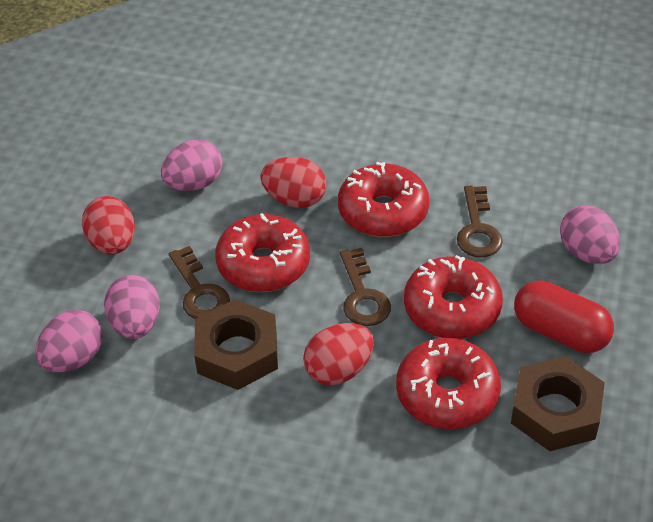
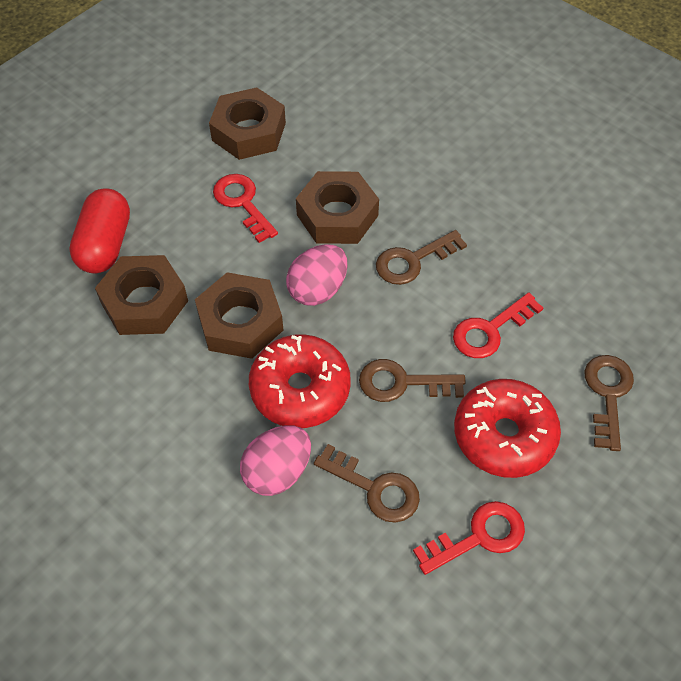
brown key: [169,246,230,319] [340,248,391,326] [457,185,503,258] = 3 -> [314,444,420,523] [359,359,466,402] [376,230,467,285] [584,355,634,451] = 4
brown nut: [194,299,278,390] [511,356,605,451] = 2 -> [95,255,188,335] [195,272,283,359] [209,87,286,160] [296,171,379,244] = 4
pink egg: [35,310,103,373] [104,275,160,339] [161,139,222,191] [560,205,620,264] = 4 -> [240,425,311,496] [286,244,347,306] = 2
red donut: [215,213,310,292] [338,162,429,237] [396,338,501,429] [404,255,503,339] = 4 -> [249,334,351,428] [454,379,561,478] = 2
red egg: [82,196,135,255] [260,157,327,208] [303,323,374,385] = 3 -> none = 0
red key: none = 0 -> [213,174,278,243] [413,501,525,575] [453,292,543,358] = 3

